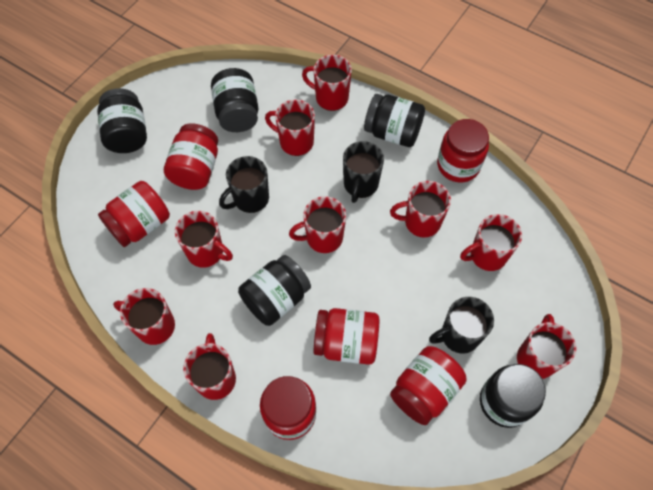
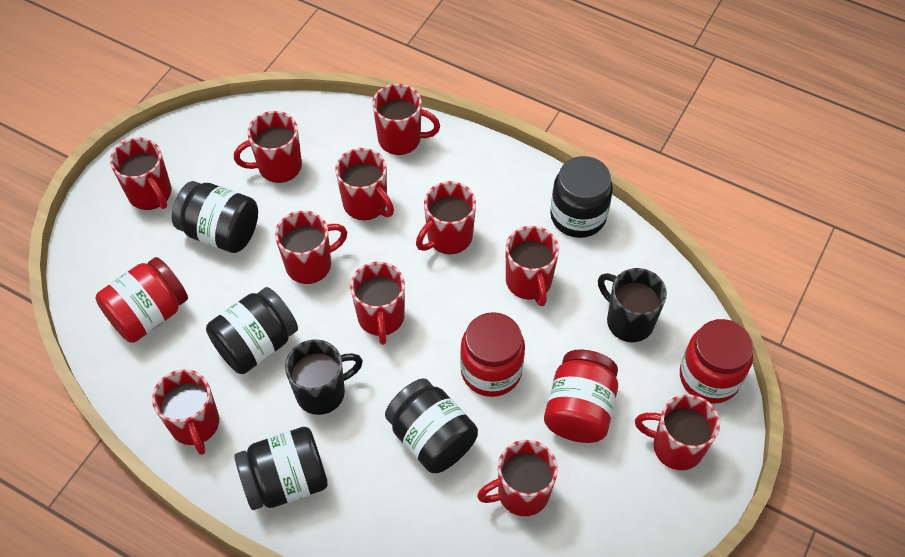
black mug: [219,156,269,213] [343,141,384,203] [429,297,494,353] = 3 -> [285,339,363,415] [598,268,667,342] = 2
red jar: [98,181,170,247] [164,123,218,190] [260,376,316,440] [314,308,380,365] [390,346,467,425] [437,119,489,182] = 6 -> [95,257,188,343] [460,312,525,397] [544,350,618,443] [680,319,754,404] = 4
red mug: [113,288,175,345] [175,211,233,268] [183,333,236,400] [265,99,315,156] [289,196,346,253] [302,55,352,111] [390,181,451,238] [460,214,522,271] [517,314,576,379] = 9 -> [110,138,172,210] [152,369,219,455] [234,111,302,183] [275,211,347,284] [335,148,394,220] [350,262,405,345] [372,84,440,155] [416,181,476,254] [477,440,558,516] [506,226,559,306] [635,394,720,470] = 11

